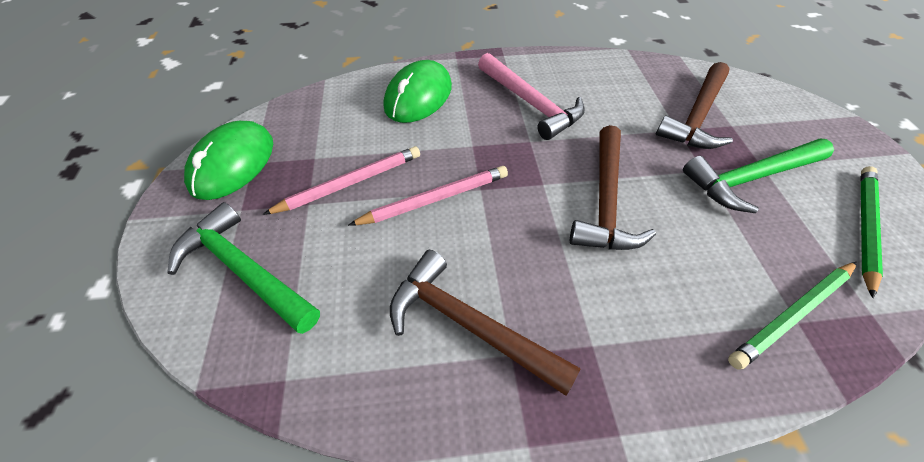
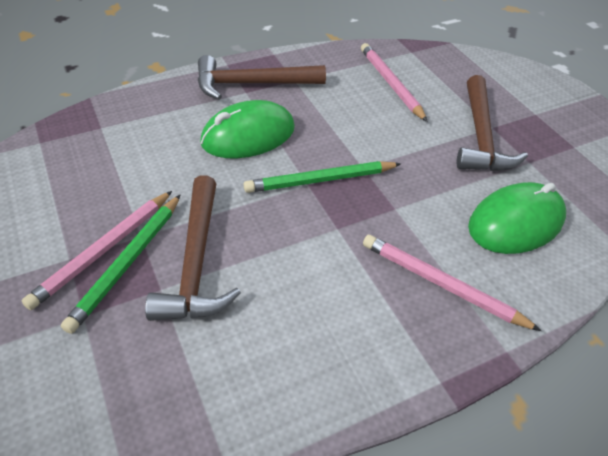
green hammer: [167,202,320,334] [683,139,834,213] = 2 -> none = 0
pink hammer: [478,53,585,140] = 1 -> none = 0
pink pencil: [263,146,420,215] [348,166,508,226] = 2 -> [22,191,172,310] [361,43,428,122] [363,235,541,331] = 3

